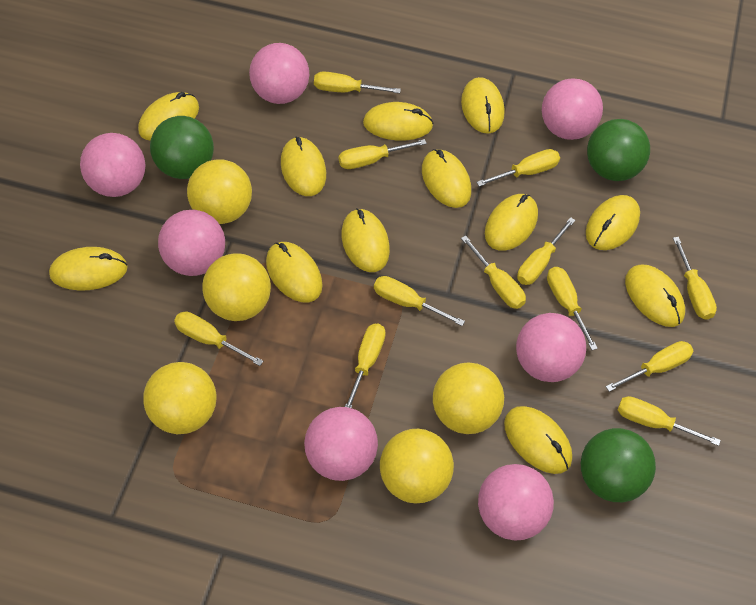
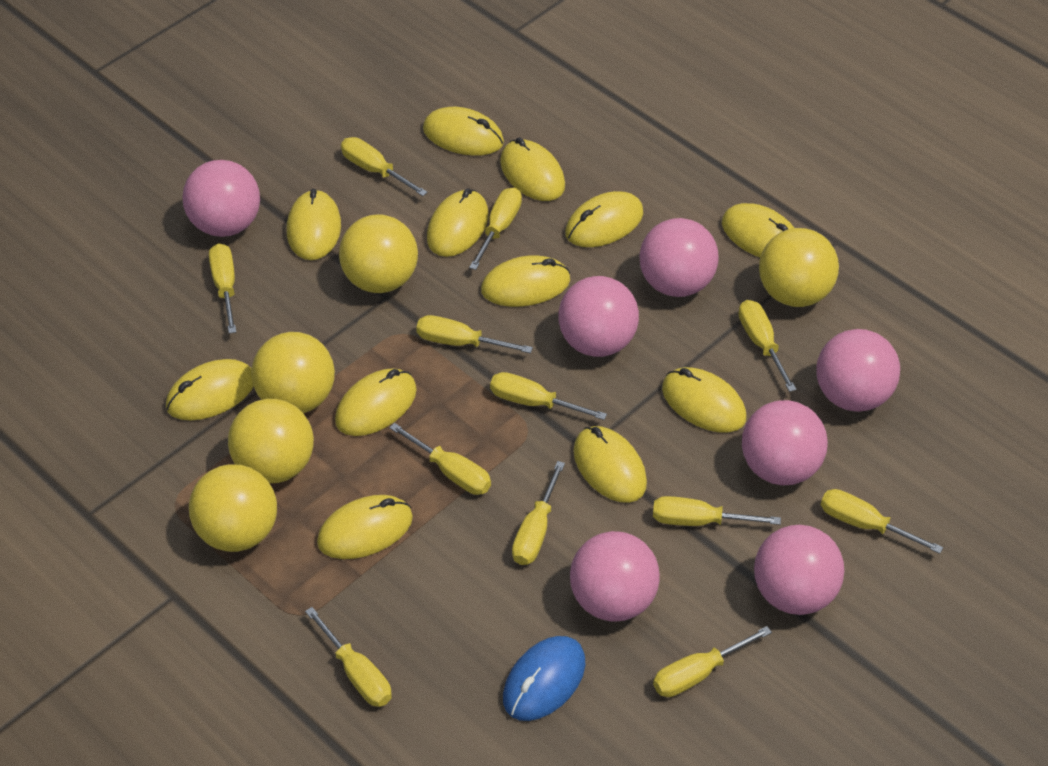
blue mouse: none = 0 -> [503,636,586,721] = 1
green ball: [150,116,214,179] [581,428,656,502] [587,119,650,181] = 3 -> none = 0

